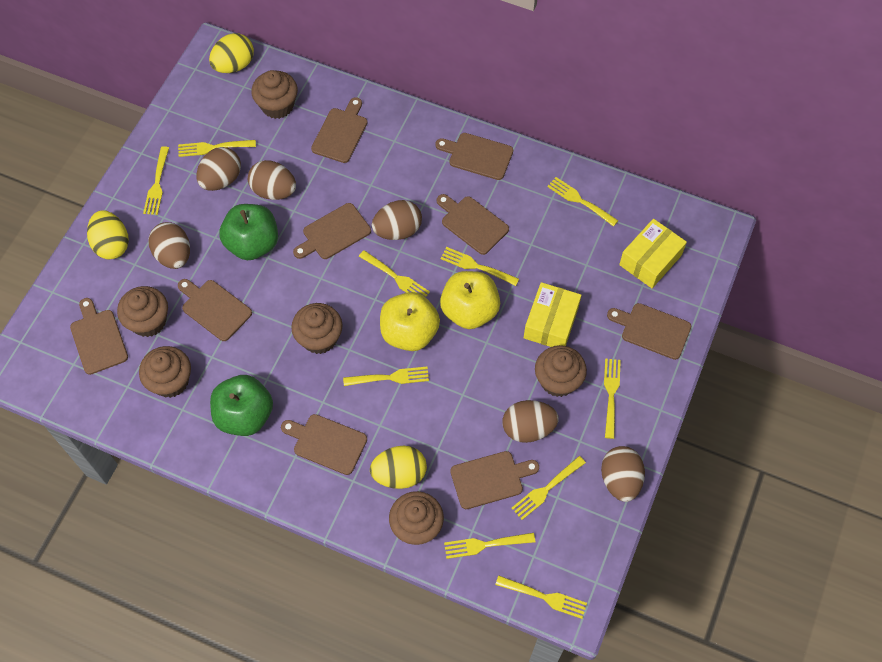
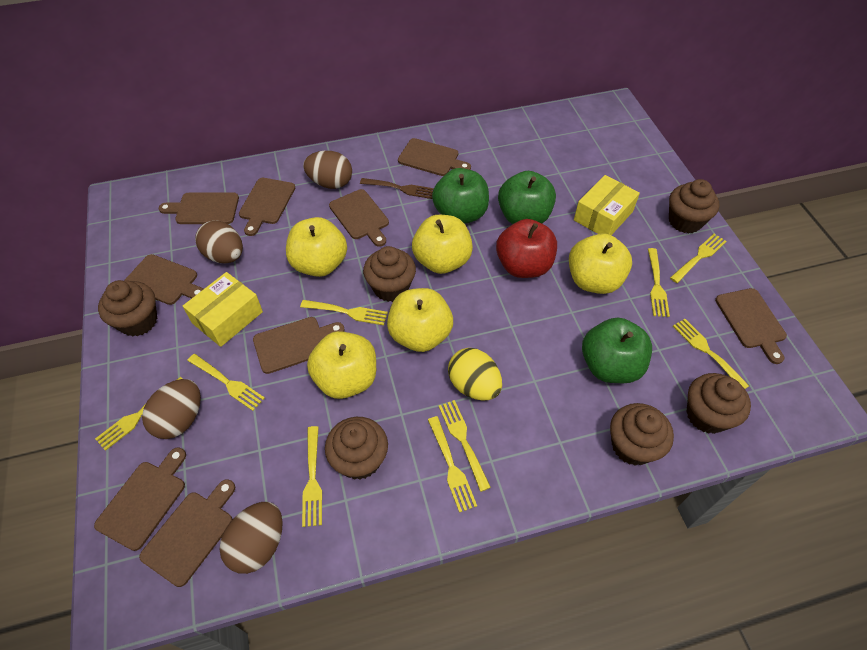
brown egg: [148,222,190,269] [196,147,241,191] [248,160,296,200] [372,200,422,240] [503,400,559,443] [601,446,645,502] = 6 -> [142,379,201,439] [195,220,243,263] [219,502,283,574] [303,151,352,189] = 4
brown fork: none = 0 -> [360,178,434,199] = 1
green apple: [210,375,273,436] [219,204,278,260] = 2 -> [432,168,489,224] [498,171,556,224] [582,318,652,383] = 3
red apple: none = 0 -> [496,219,557,278] = 1
yellow apple: [380,292,440,351] [440,271,500,329] = 2 -> [286,217,347,277] [307,331,376,399] [387,288,453,352] [412,215,473,274] [569,233,632,294] = 5
yellow egg: [87,210,129,259] [209,33,254,73] [370,446,427,489] = 3 -> [448,348,502,401] = 1
yellow fork: [143,146,169,215] [178,140,256,157] [343,367,429,386] [359,250,430,297] [440,247,519,286] [444,533,535,559] [495,575,587,619] [511,456,586,520] [547,177,618,227] [604,359,621,439] = 10 -> [95,377,183,451] [187,354,265,411] [300,300,388,325] [302,426,322,527] [428,416,477,513] [439,400,491,492] [648,248,670,317] [670,234,727,283] [673,319,749,389] = 9

